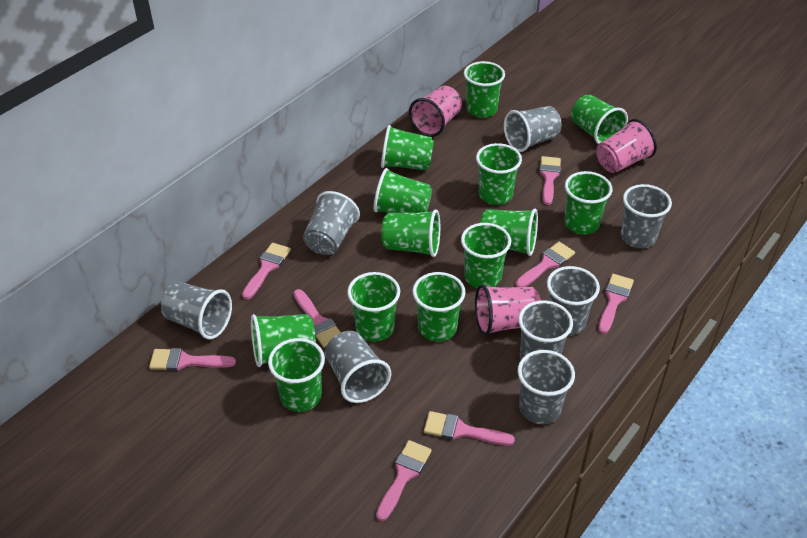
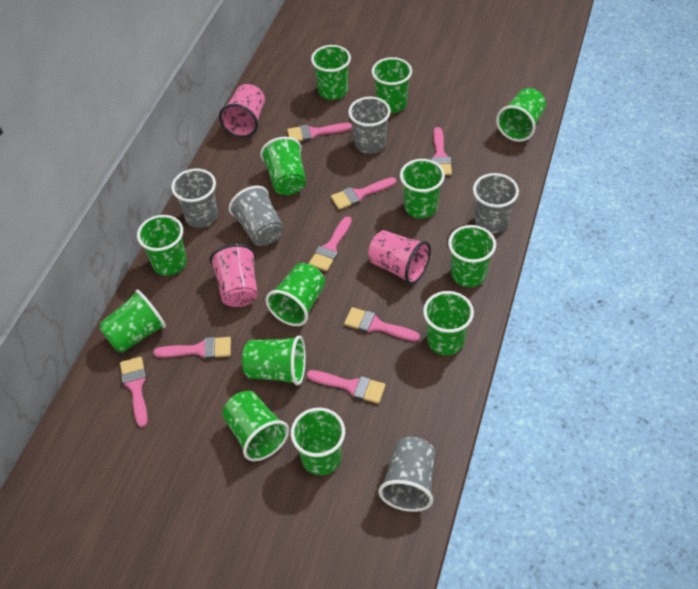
grey cup: [161,282,232,340] [303,191,360,255] [325,331,391,403] [504,106,562,152] [518,301,573,360] [518,350,575,424] [547,266,600,335] [621,184,672,248] = 8 -> [171,168,218,228] [229,186,284,246] [348,97,391,154] [379,437,435,512] [473,173,519,234] = 5

